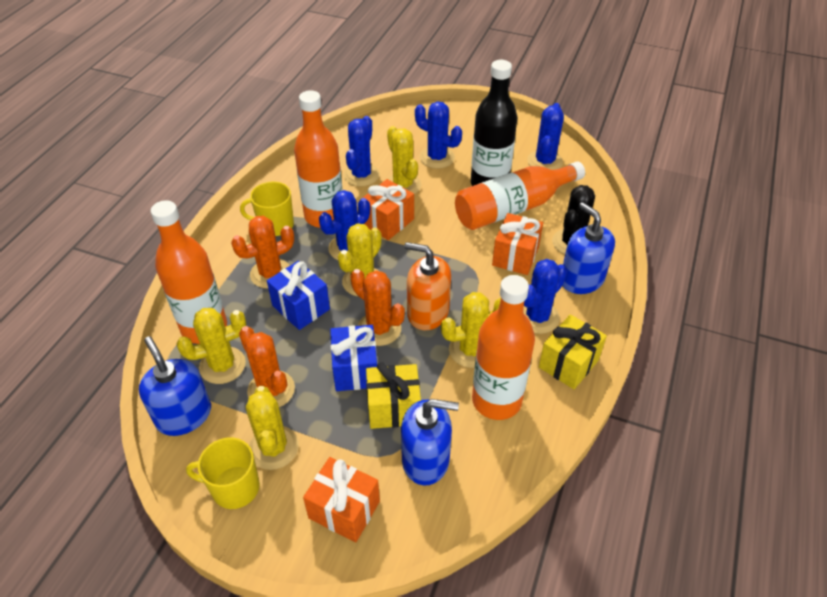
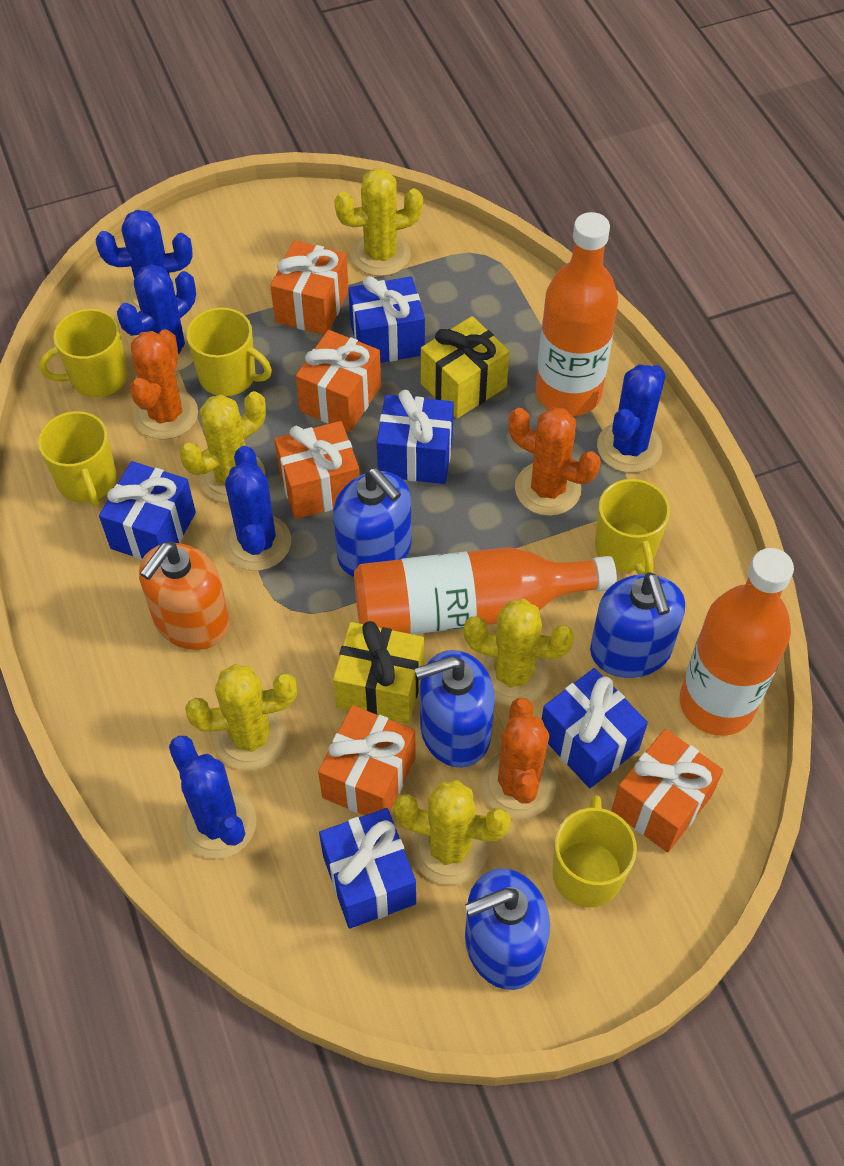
black bottle: [471,60,518,186] = 1 -> none = 0
black cactus: [552,185,595,255] = 1 -> none = 0
blue gift: [267,261,330,330] [330,325,377,391] = 2 -> [99,461,196,560] [319,808,416,929] [348,276,425,363] [377,390,454,484] [542,668,648,788] = 5
blue soap dispenser: [139,336,211,436] [401,399,459,486] [562,202,615,294] = 3 -> [333,468,412,577] [415,650,495,768] [465,868,550,990] [590,572,685,678] = 4
orange bottle: [151,200,227,344] [294,90,343,228] [455,161,585,230] [472,275,535,420] = 4 -> [354,547,617,634] [536,212,618,416] [680,548,794,736] = 3
orange gift: [303,457,380,542] [360,179,414,240] [492,213,543,275] = 3 -> [270,240,349,335] [274,421,360,519] [296,330,381,432] [318,705,415,815] [611,729,724,852] = 5
yellow mug: [186,437,260,509] [240,181,294,236] = 2 -> [38,411,117,507] [39,309,128,397] [186,307,272,396] [552,795,637,907] [595,479,670,574] = 5

